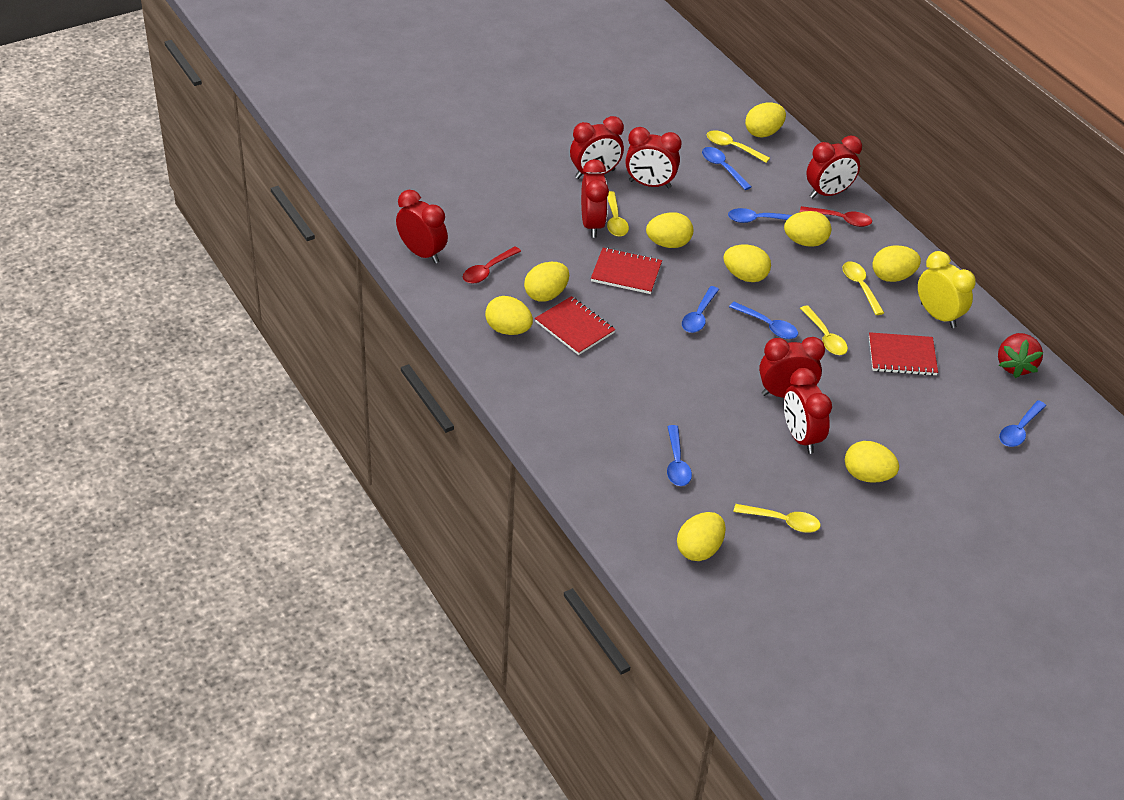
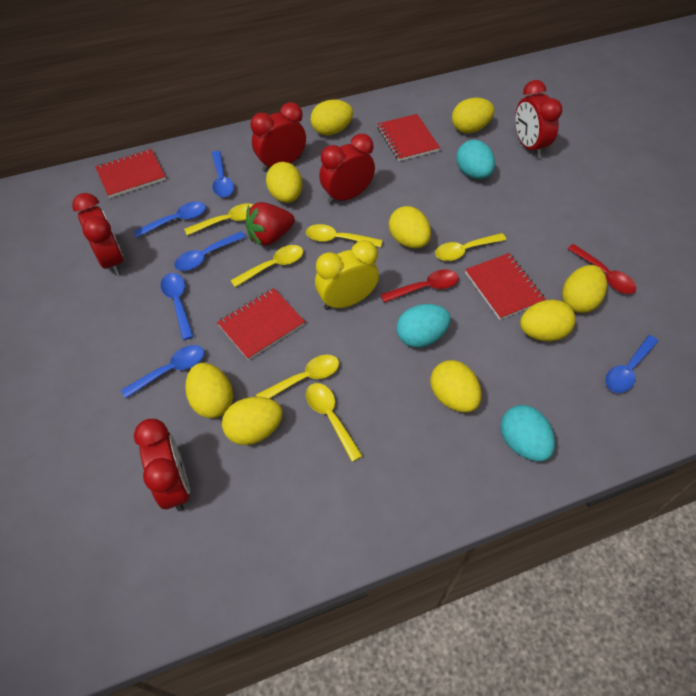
red clock: [396,190,448,264] [570,116,624,179] [581,159,609,238] [625,127,681,189] [759,337,825,398] [784,368,832,454] [806,136,862,198] = 7 -> [72,193,123,275] [134,419,190,511] [251,102,306,172] [319,134,375,204] [515,80,562,158] = 5
red notebook: [535,296,616,355] [591,248,662,294] [869,332,938,376] = 3 -> [95,149,166,198] [217,288,305,360] [378,114,440,161] [465,253,546,320] = 4
turquoise egg: none = 0 -> [397,304,451,348] [456,140,495,179] [500,405,555,462] = 3
yellow spoon: [607,191,629,237] [707,130,770,163] [733,504,821,533] [800,305,848,355] [842,262,884,315] = 5 -> [184,203,253,236] [230,245,303,287] [256,355,339,399] [306,224,382,247] [306,383,362,462] [435,233,506,261] = 6

